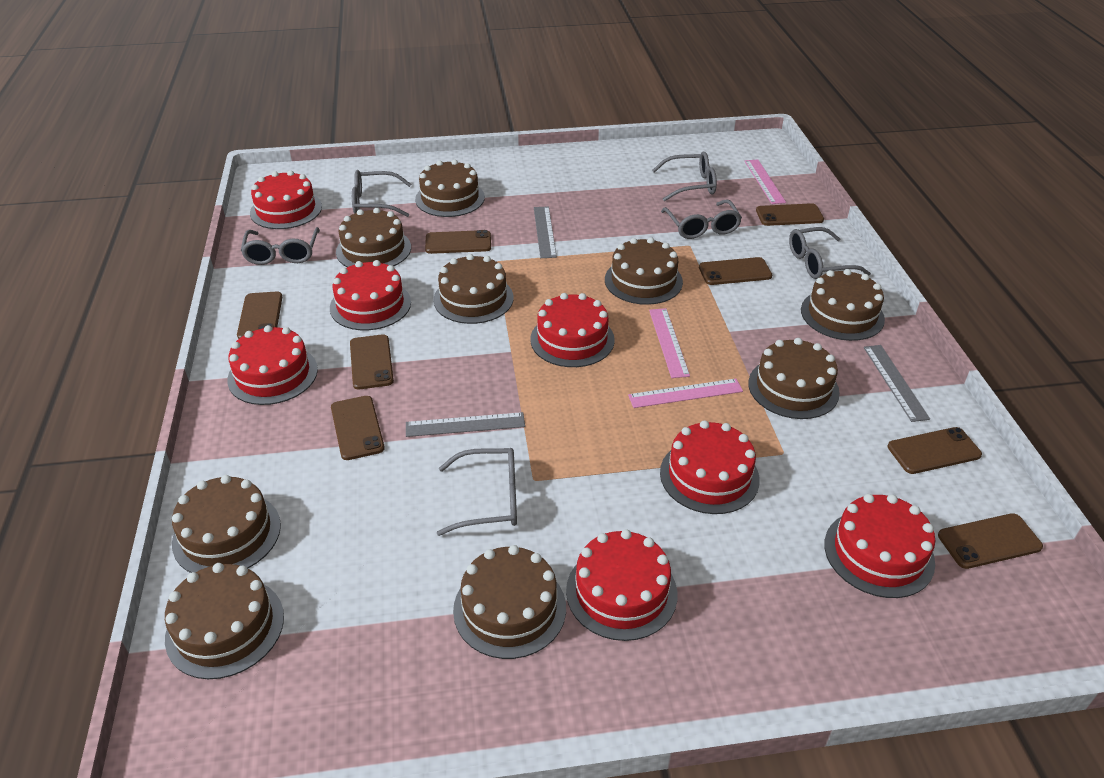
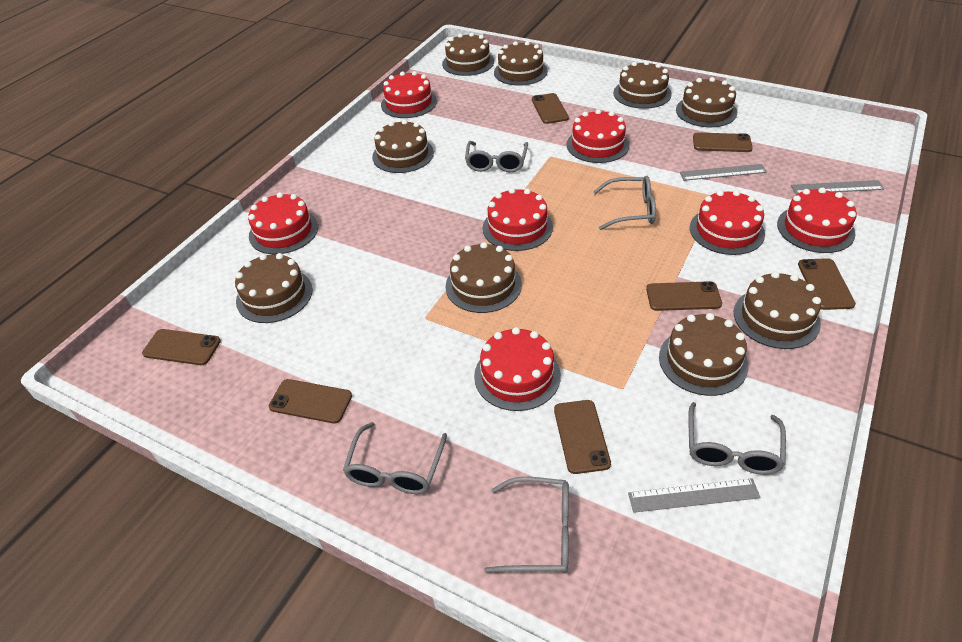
brown phone: [237,292,282,339] [331,396,385,460] [350,334,394,390] [425,230,491,254] [699,257,772,285] [756,203,824,226] [888,427,982,474] [938,513,1043,569] = 8 -> [142,329,221,365] [269,379,352,424] [532,93,569,124] [554,400,611,474] [646,281,722,311] [693,132,753,152] [798,258,856,310] = 7
grey glasses: [241,227,320,265] [352,170,411,217] [437,448,517,536] [652,151,717,201] [661,200,742,239] [789,227,871,279] = 6 -> [343,422,447,494] [465,141,528,172] [484,477,569,573] [593,176,656,230] [688,402,786,475] = 5
pink ruler: [628,379,743,408] [649,308,690,378] [745,159,786,204] = 3 -> none = 0

